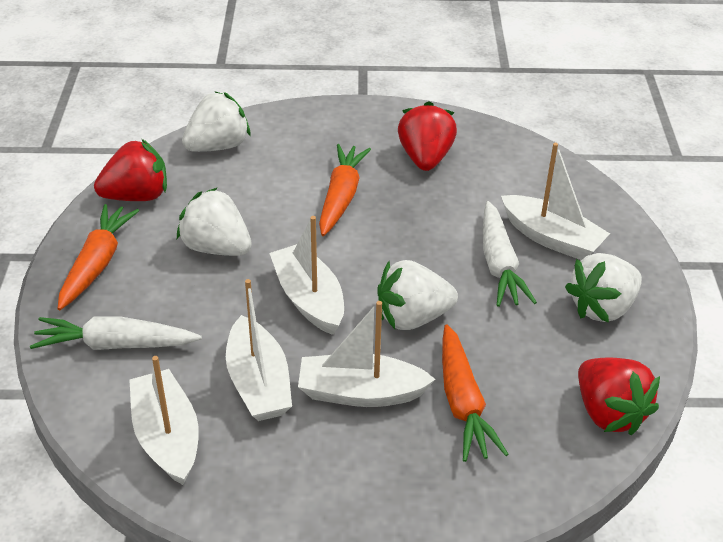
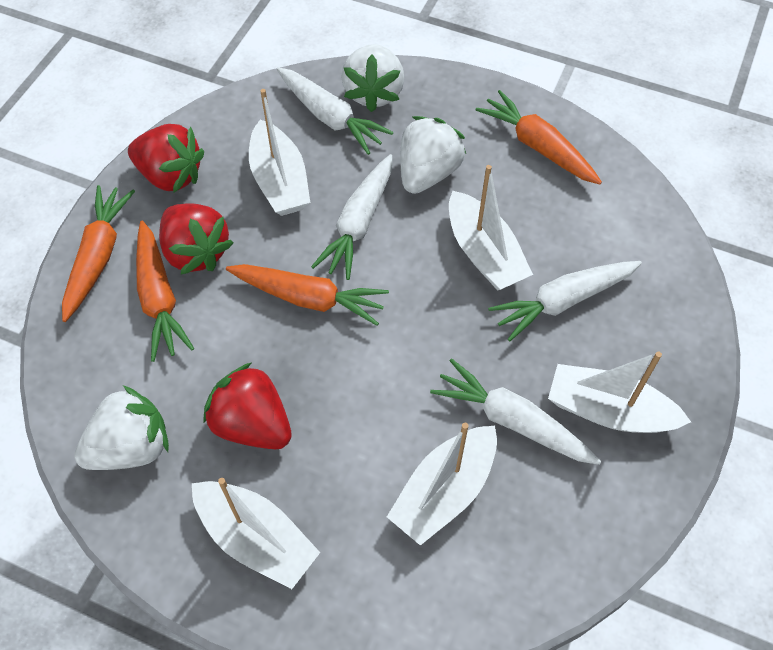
orange carrot: [58,204,139,310] [319,144,371,236] [442,324,509,462] = 3 -> [62,185,135,322] [136,221,195,362] [226,264,389,326] [476,90,602,184] = 4
white carrot: [30,316,202,350] [483,201,537,307] = 2 -> [277,67,394,155] [311,154,393,280] [430,358,601,465] [488,261,642,342] = 4
white strawberry: [177,188,252,256] [182,91,251,152] [377,260,458,330] [565,253,642,323] = 4 -> [74,385,169,470] [341,44,404,112] [400,116,466,194] = 3

